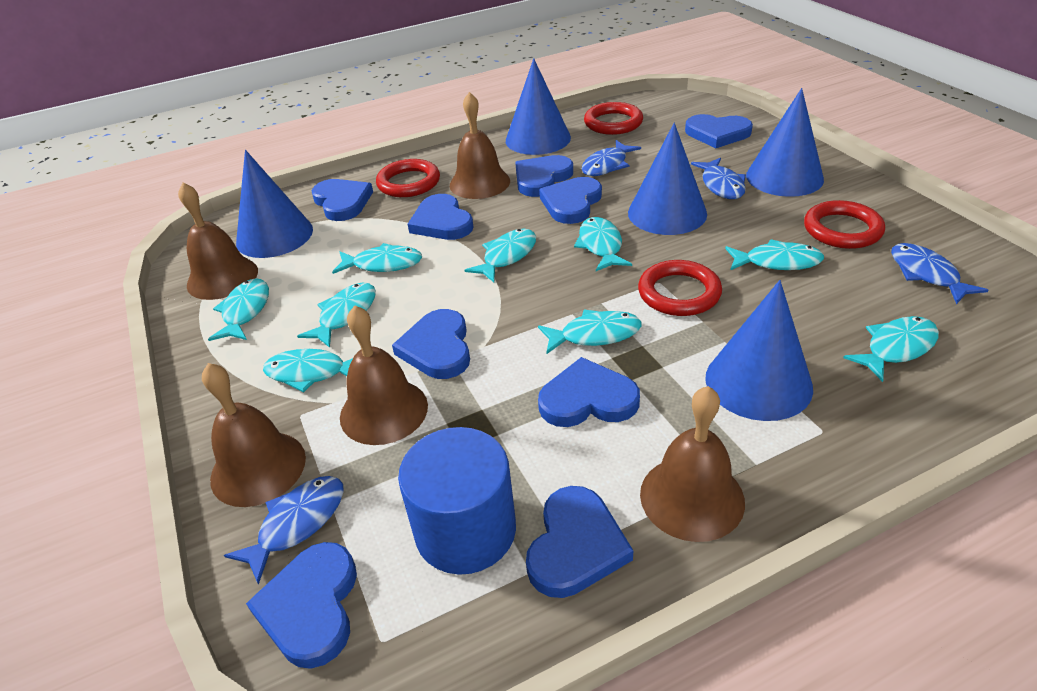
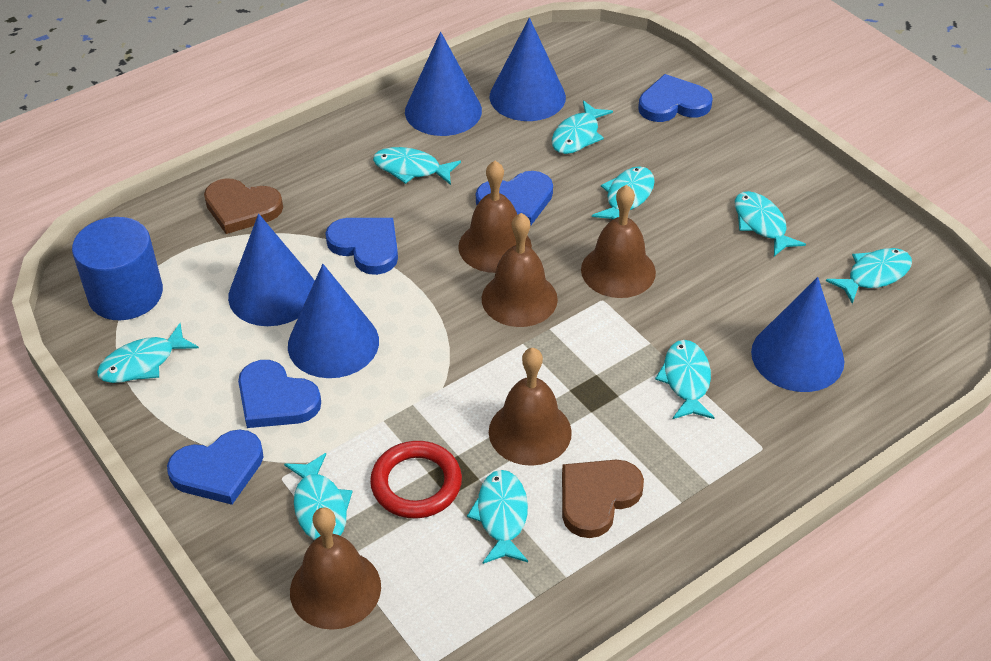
blue fish: [224,476,344,585] [582,140,641,176] [691,158,746,199] [891,243,988,304] = 4 -> none = 0
blue heart: [246,542,357,669] [312,179,373,221] [392,309,470,379] [408,194,473,240] [515,155,573,197] [526,486,633,598] [538,357,640,427] [539,177,602,224] [685,114,753,148] = 9 -> [167,429,263,505] [238,360,321,428] [325,218,398,275] [476,171,553,226] [638,74,713,122] = 5
brown heart: none = 0 -> [204,178,283,234] [562,460,644,538] = 2
red ring: [376,159,440,197] [584,102,643,135] [638,260,722,316] [804,200,885,249] = 4 -> [370,441,462,518] = 1

